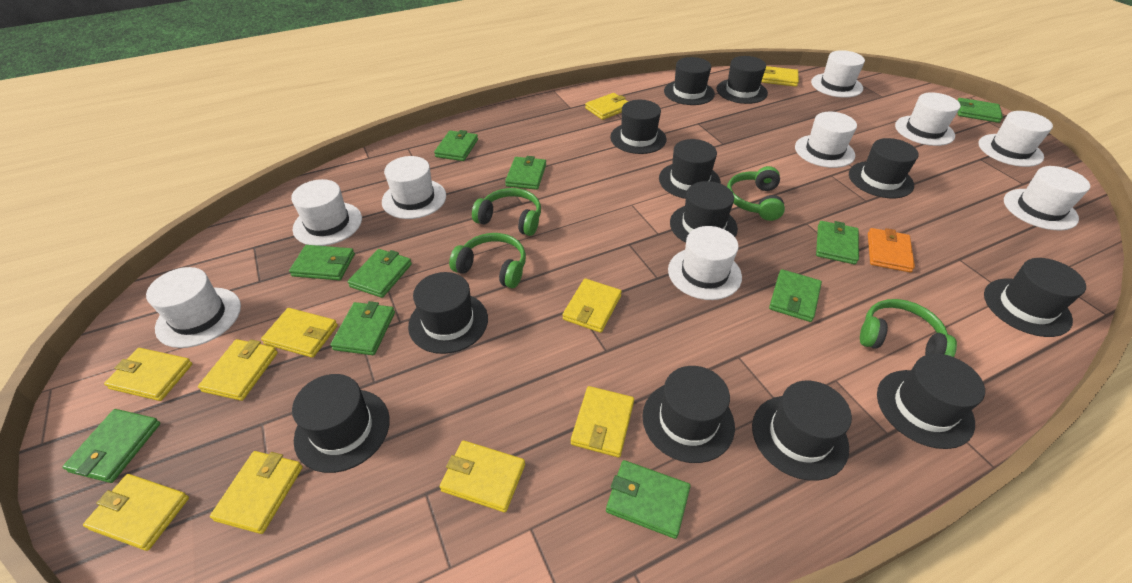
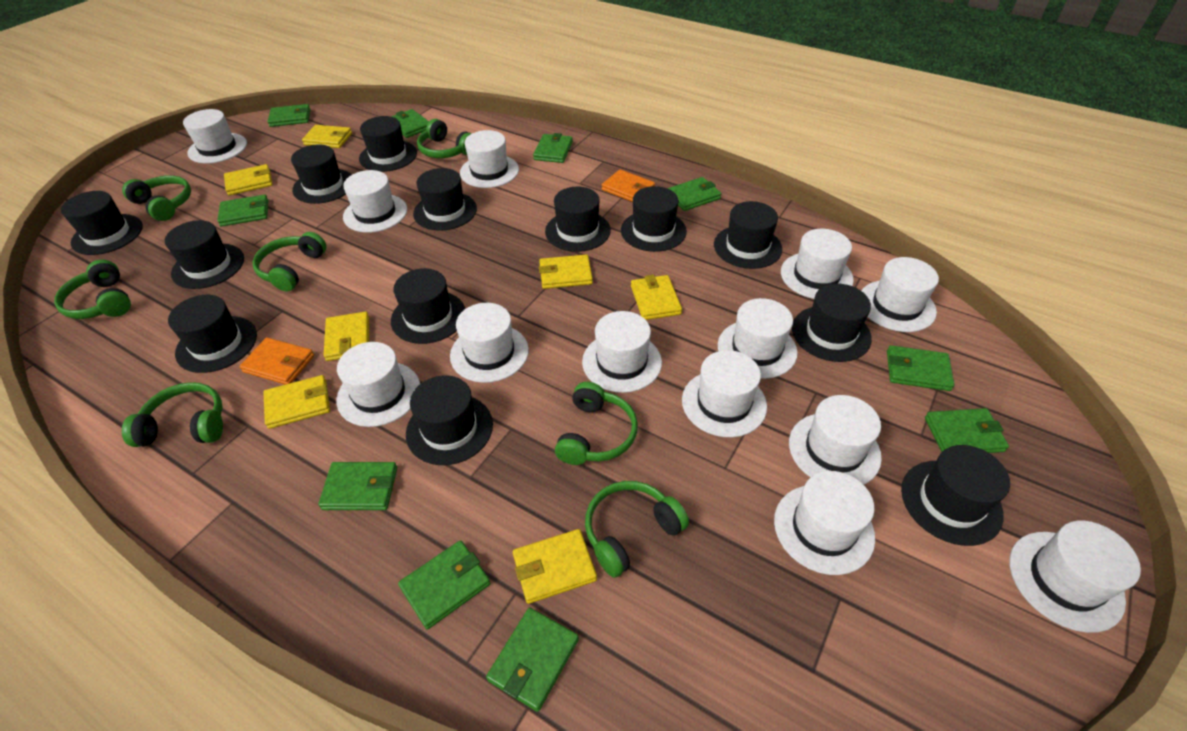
black hat: [292,374,390,473] [408,272,488,354] [610,100,667,154] [642,366,735,463] [659,139,721,199] [664,57,715,105] [670,181,738,243] [717,56,768,104] [752,381,852,481] [849,138,919,198] [877,354,985,449] [984,258,1086,337] = 12 -> [61,191,143,255] [165,220,244,289] [168,295,257,373] [291,144,351,204] [359,116,417,172] [391,268,465,344] [406,375,493,465] [413,168,477,231] [545,187,611,252] [621,186,687,252] [714,201,782,269] [792,283,872,362] [901,445,1010,546] = 13
green headphones: [449,233,526,288] [472,188,541,236] [727,166,785,221] [860,299,957,357] = 4 -> [54,259,131,319] [122,175,191,221] [122,382,223,447] [252,232,327,292] [417,119,472,158] [555,382,638,465] [585,481,689,578] = 7
orange wallet: [868,228,915,273] = 1 -> [239,337,314,385] [602,169,655,202] = 2
white hat: [146,267,241,348] [291,179,362,246] [382,156,446,219] [668,226,742,300] [795,112,857,168] [811,50,865,98] [895,92,961,146] [979,111,1053,167] [1004,166,1090,230] = 9 -> [183,109,247,163] [336,342,420,427] [343,170,407,233] [450,303,529,383] [460,130,519,188] [582,311,662,393] [682,350,767,437] [718,298,798,379] [774,471,875,575] [781,229,854,299] [789,395,882,485] [861,257,939,332] [1009,521,1141,633] = 13
yellow wallet: [83,474,189,551] [104,348,192,401] [198,339,278,401] [210,451,303,534] [261,308,338,358] [440,440,525,512] [563,278,622,333] [571,386,634,457] [585,93,628,120] [762,66,799,87] = 10 -> [224,164,273,195] [263,375,330,429] [302,125,352,148] [324,311,369,361] [513,529,597,604] [539,254,593,289] [631,275,682,320] = 7

